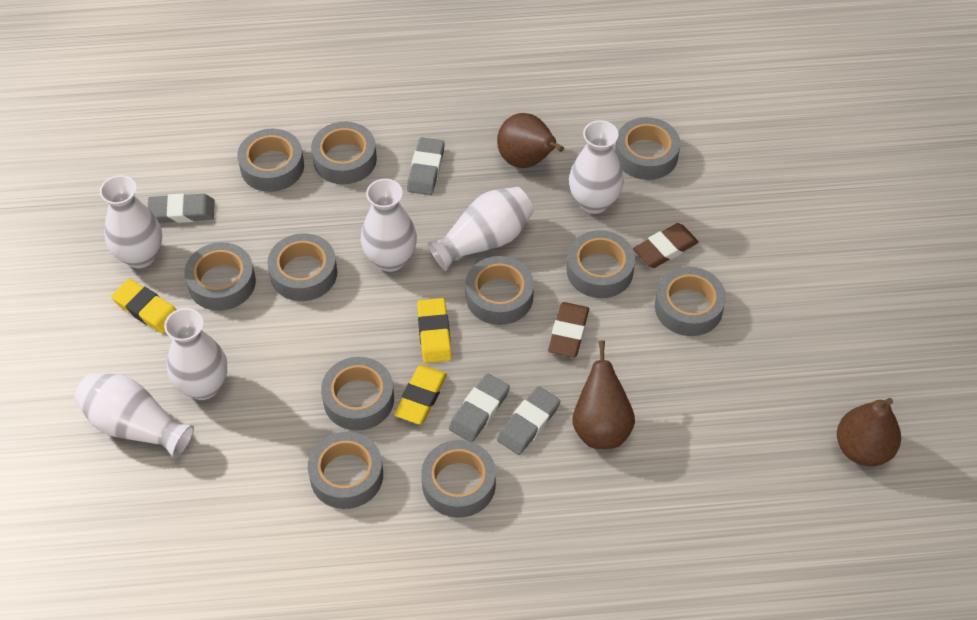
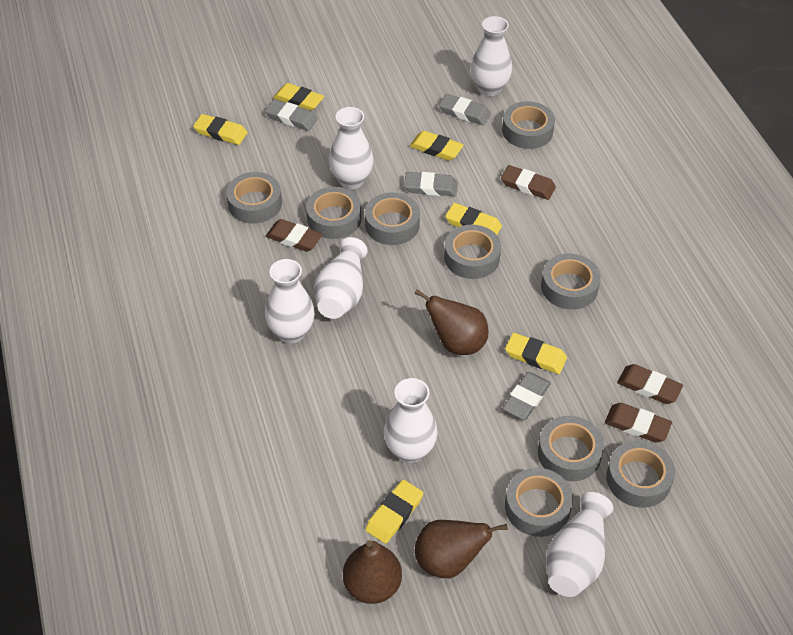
brown eraser: [548,302,589,358] [633,223,699,268] = 2 -> [266,219,323,252] [501,165,556,200] [605,403,672,443] [617,364,683,404] = 4
grey tape: [184,242,256,311] [238,128,304,192] [267,233,337,301] [308,432,383,509] [311,121,377,184] [321,357,394,431] [421,440,496,518] [465,256,534,325] [566,230,635,298] [615,117,680,180] [655,267,726,336] = 11 -> [226,172,282,224] [306,187,361,239] [365,193,420,245] [444,225,501,279] [502,101,555,149] [505,468,573,537] [538,416,604,481] [541,253,601,310] [606,440,675,508] = 9
yellow eraser: [111,279,176,334] [394,365,447,424] [417,298,452,363] = 3 -> [193,114,248,145] [273,83,324,111] [365,480,423,544] [410,131,464,161] [445,203,502,235] [505,333,567,374] = 6

